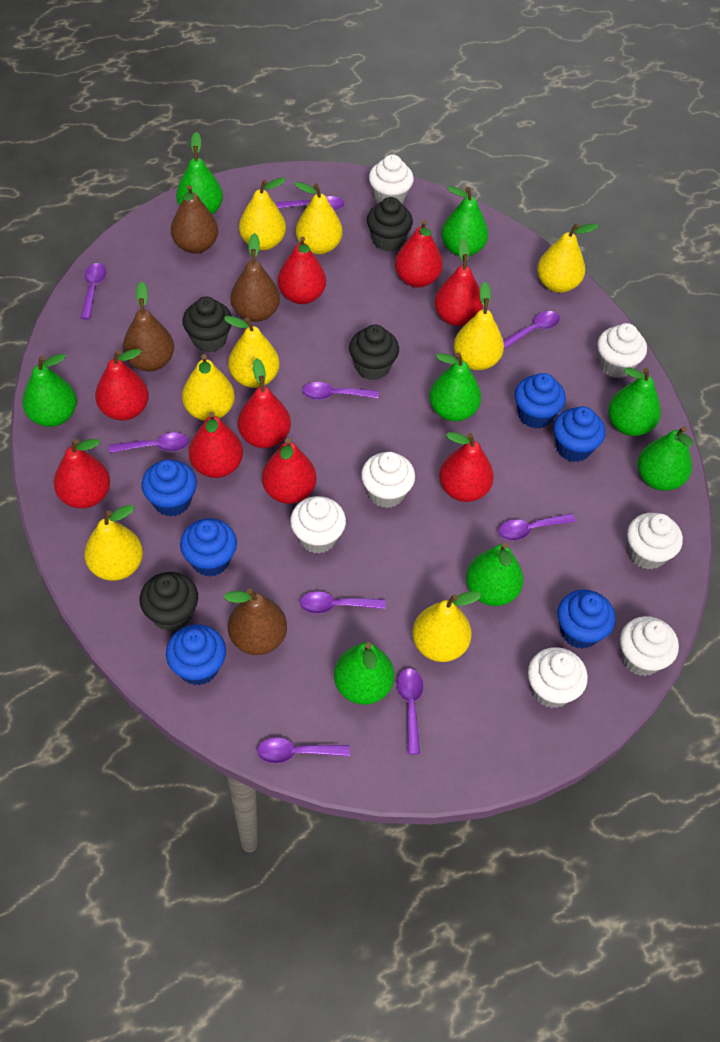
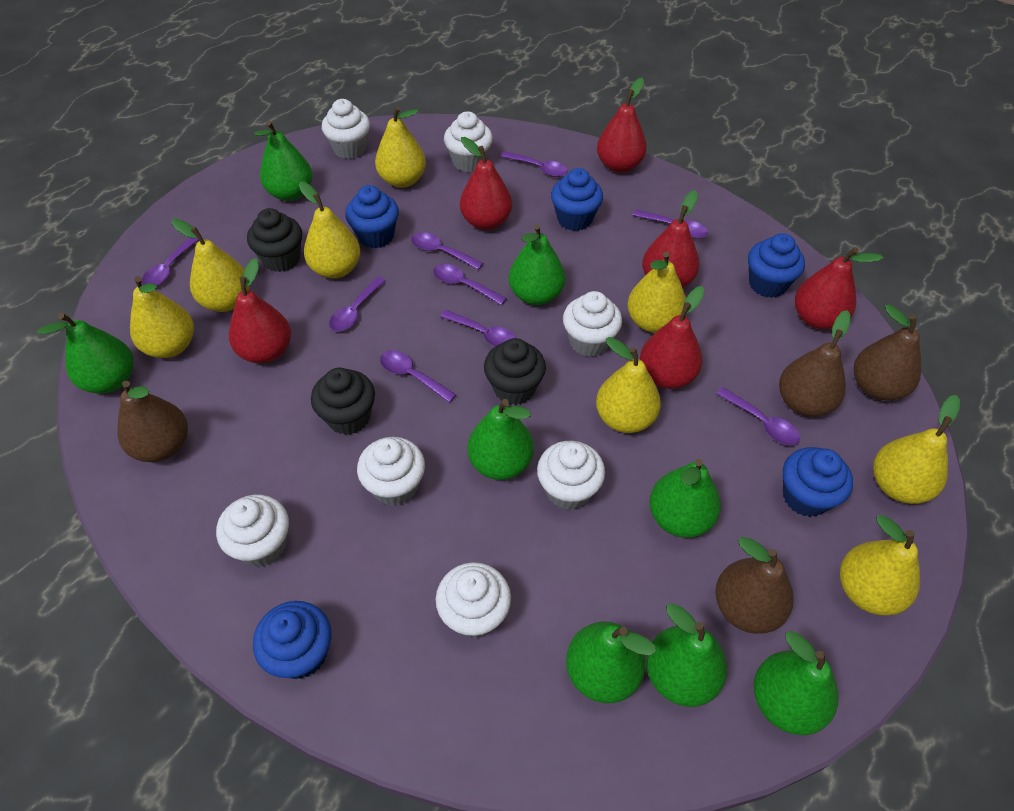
black cupcake: [139,572,198,632] [183,297,232,353] [349,325,399,380] [367,197,413,252] = 4 -> [247,208,302,272] [311,368,375,435] [484,338,546,405] = 3
blue cupcake: [141,459,197,517] [166,624,226,686] [180,518,237,577] [515,373,566,429] [553,406,606,462] [558,590,615,649] = 6 -> [253,601,331,679] [345,185,399,248] [551,168,603,231] [748,233,805,298] [783,447,853,517] = 5
red pear: [53,439,110,509] [95,349,149,421] [189,412,243,478] [238,358,291,448] [262,438,317,504] [278,236,326,304] [395,220,443,288] [434,238,483,326] [439,432,494,502] = 9 -> [229,258,291,363] [460,137,512,230] [597,78,647,173] [640,286,705,389] [642,190,699,288] [795,247,883,330] = 6

